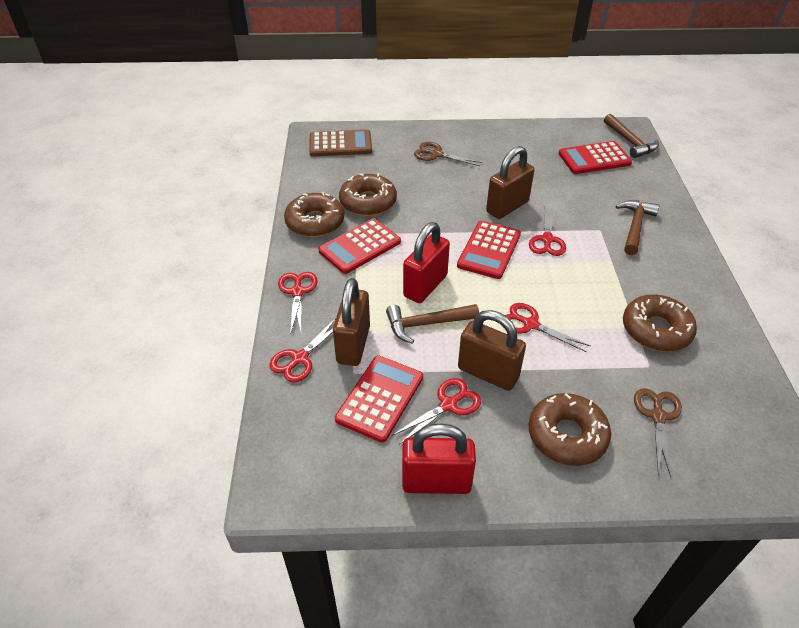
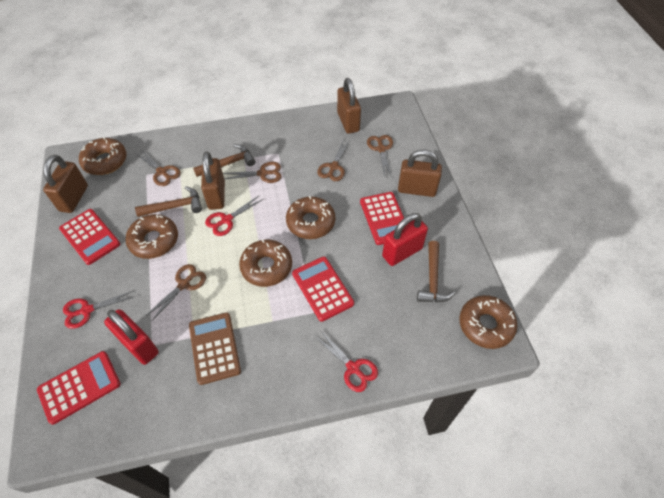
brown donut: [284,192,344,237] [339,173,397,216] [529,393,611,466] [623,295,697,352] = 4 -> [79,137,127,175] [125,214,178,259] [239,239,292,287] [286,196,335,239] [459,295,518,349] = 5
brown padlock: [333,278,370,366] [458,310,526,391] [486,146,534,219] = 3 -> [43,155,88,213] [201,152,225,210] [337,78,361,134] [398,150,442,197] = 4
brown scissors: [414,142,482,166] [634,388,682,477] = 2 -> [135,150,181,186] [146,264,206,320] [223,162,282,183] [317,139,350,181] [367,135,393,178] = 5
red scissors: [269,318,336,383] [278,272,318,335] [392,378,481,445] [505,303,590,352] [529,205,566,256] = 5 -> [63,290,136,329] [205,196,263,236] [314,331,378,392] = 3

